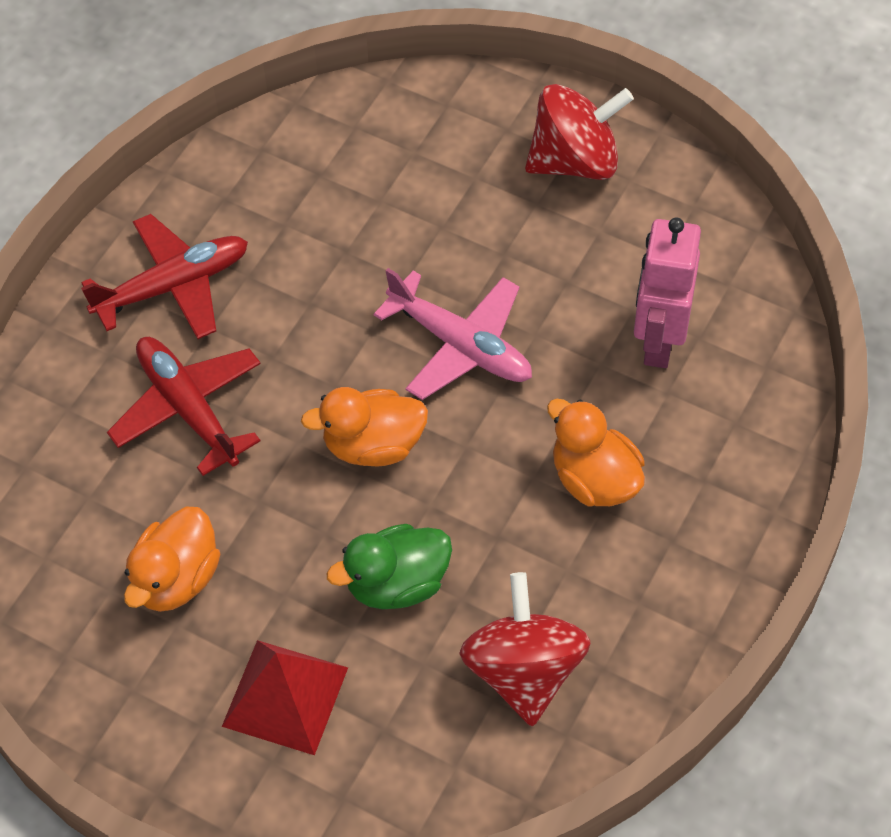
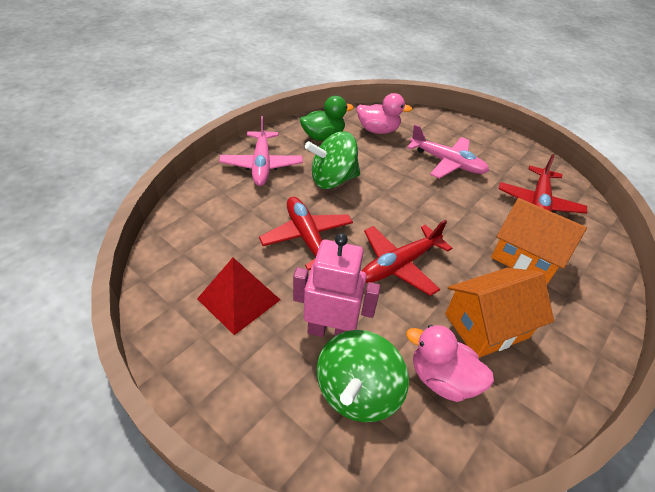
green spinning top: none = 0 -> [305,131,360,189] [317,330,409,422] = 2
orange duck: [124,507,220,612] [301,387,428,466] [547,399,645,507] = 3 -> none = 0
orange house: none = 0 -> [445,268,554,358] [491,198,587,284] = 2
pink duck: none = 0 -> [357,93,413,134] [406,325,494,402] = 2
pink plane: [374,268,532,400] = 1 -> [219,116,303,186] [407,124,489,179] = 2
red plane: [81,214,248,339] [107,337,261,476] = 2 -> [259,197,353,271] [362,220,452,296] [499,154,587,214] = 3
red spinning top: [459,572,590,726] [525,84,634,180] = 2 -> none = 0

